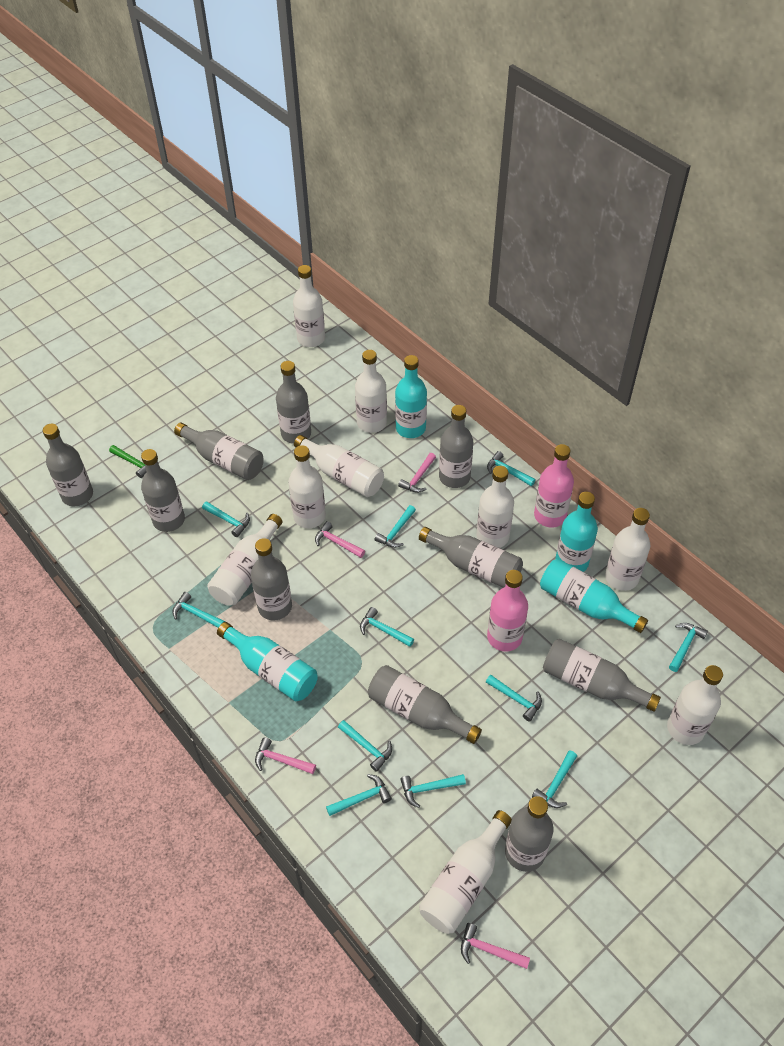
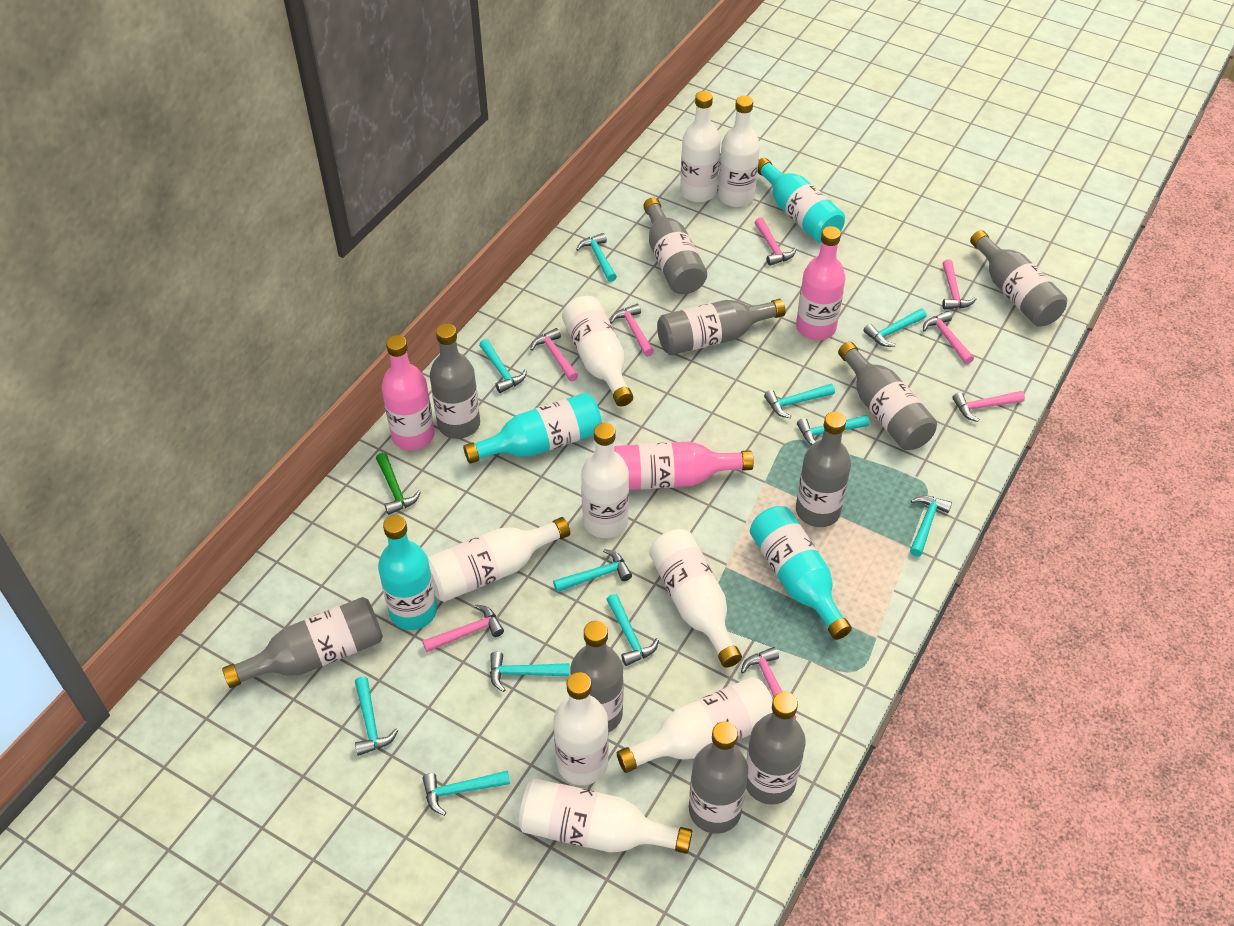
pink bottle: [487,570,528,652] [534,444,574,528] = 2 -> [381,335,435,450] [614,441,754,490] [796,226,845,340] = 3
pink hammer: [255,737,316,774] [315,521,365,558] [398,453,436,493] [461,923,530,969] = 4 -> [422,604,504,652] [530,328,578,381] [610,304,654,357] [741,647,797,719] [754,217,796,266] [923,311,974,364] [942,259,976,309] [952,391,1025,422] = 8

